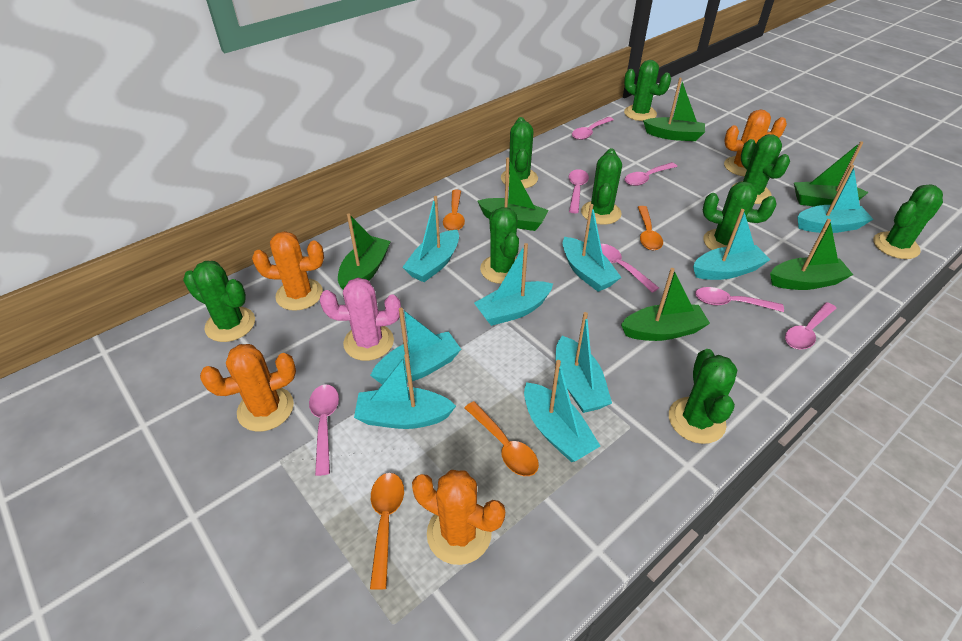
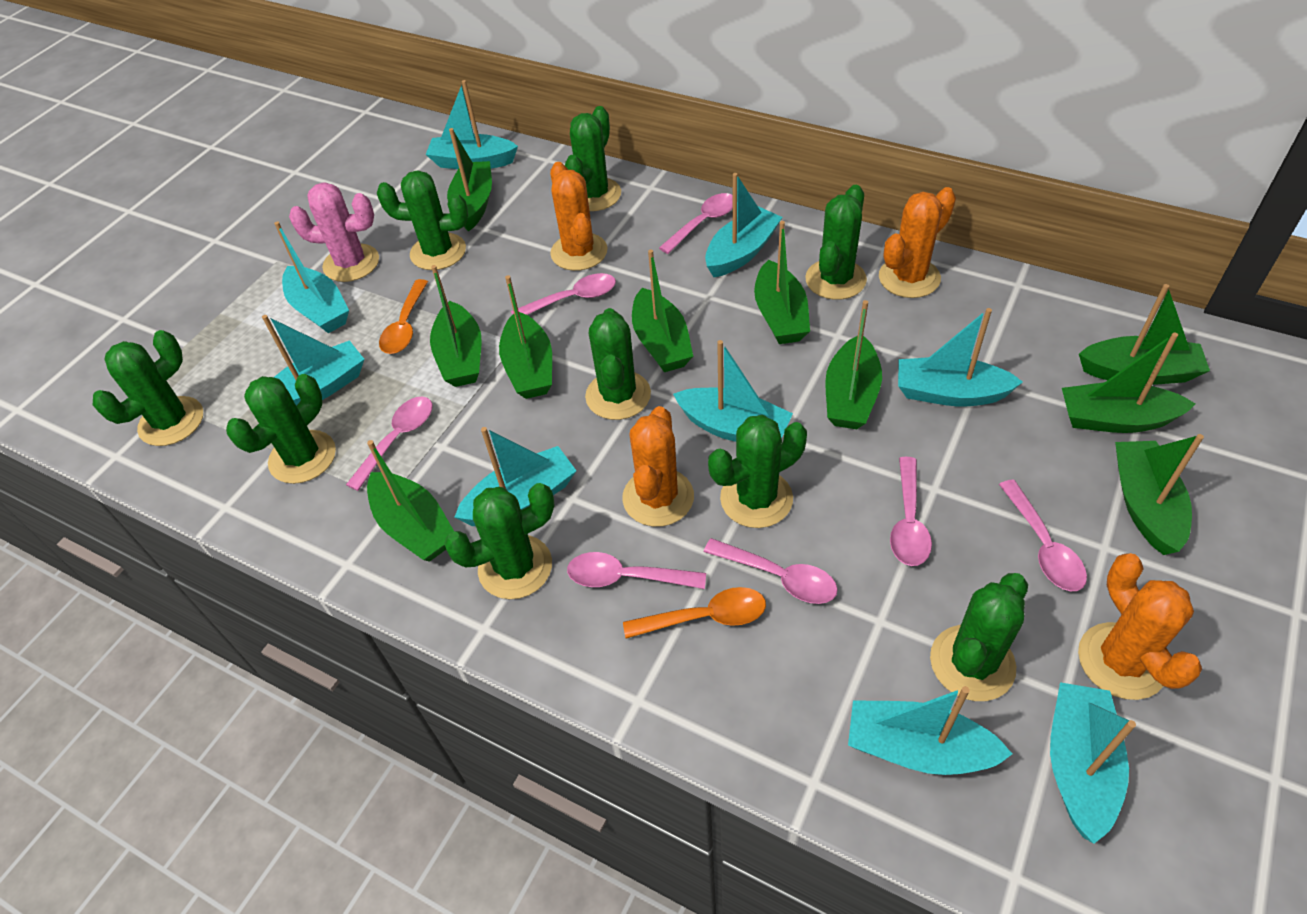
green boat: [338,213,391,289] [478,157,549,231] [621,268,710,341] [643,78,705,141] [770,219,853,290] [794,141,868,207] = 6 -> [367,440,454,562] [430,265,482,387] [447,128,492,232] [499,275,552,399] [632,249,693,372] [754,221,810,344] [825,300,882,429] [1062,332,1196,433] [1079,284,1210,385] [1115,434,1204,555] = 10
orange spoon: [370,473,404,590] [443,190,465,231] [464,401,539,476] [638,206,663,250] = 4 -> [379,279,428,354] [623,587,766,639] = 2

